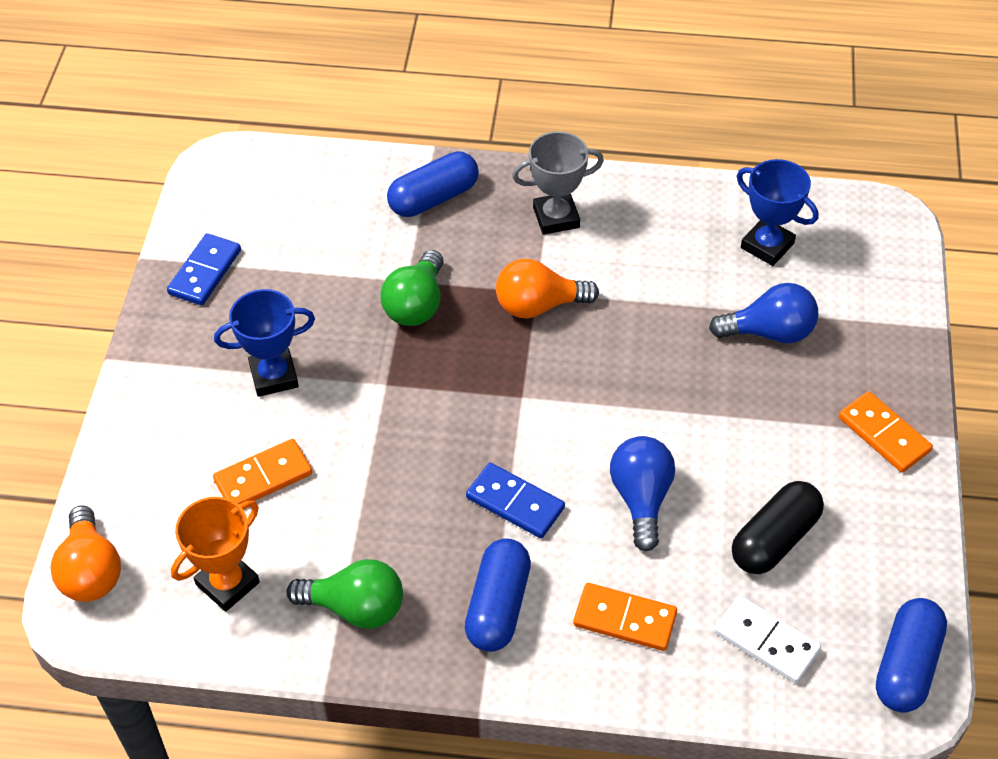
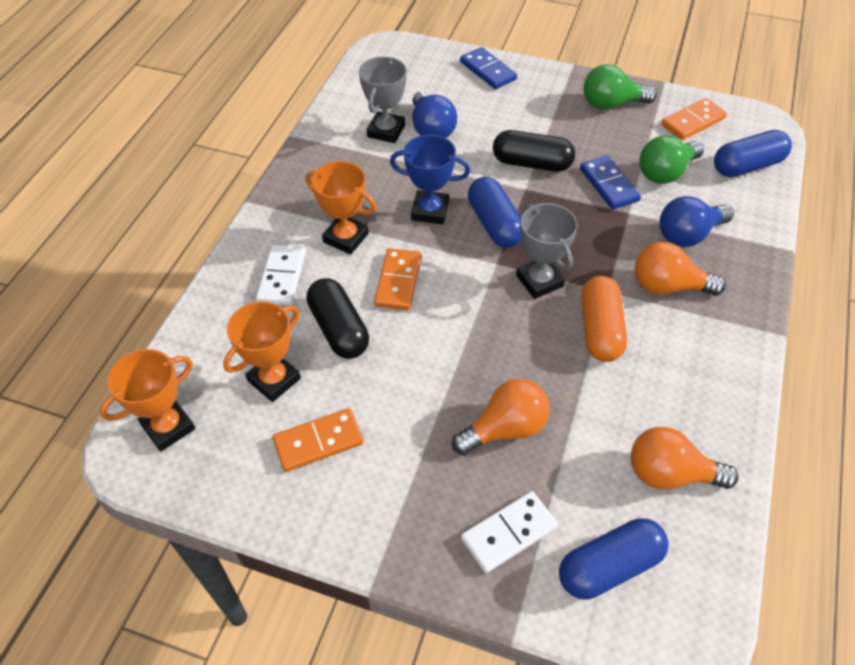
black capsule: [732,481,824,574] = 1 -> [307,278,369,359] [493,130,575,172] = 2
blue trophy: [214,289,315,397] [737,159,818,266] = 2 -> [390,134,470,225] = 1
grey trophy: [512,131,604,235] = 1 -> [359,57,406,143] [516,203,578,299] = 2
orange capsule: none = 0 -> [581,276,627,362] = 1
orange light bulb: [50,505,121,602] [496,259,599,319] = 2 -> [452,379,550,455] [631,427,738,490] [635,242,726,296] = 3
orange trophy: [171,497,260,612] = 1 -> [100,349,195,451] [223,301,301,402] [305,161,376,255] = 3
white domino: [714,595,821,683] = 1 -> [256,245,306,305] [461,491,558,573] = 2

